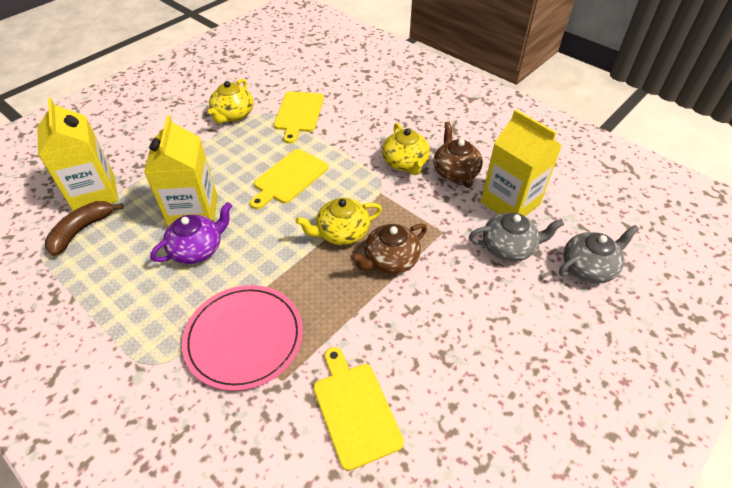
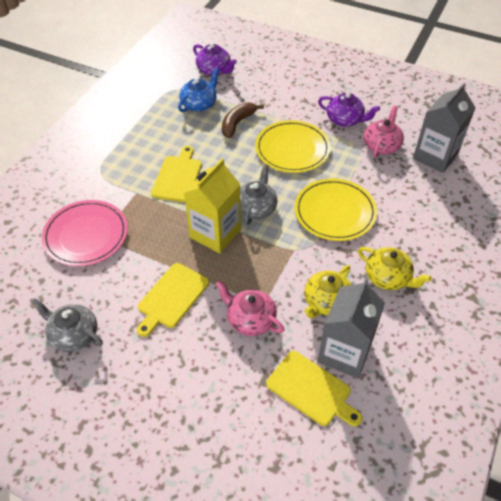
blue teapot: none = 0 -> [178,68,219,112] = 1
brown teapot: [350,223,427,274] [434,121,483,188] = 2 -> none = 0
grey carton: none = 0 -> [318,278,385,378] [413,83,475,173] = 2
pink teapot: none = 0 -> [216,280,284,336] [364,106,404,158] = 2
purple teapot: [150,202,232,264] = 1 -> [193,43,237,76] [318,93,380,127] = 2
yellow carton: [37,98,118,211] [144,115,218,227] [481,109,562,216] = 3 -> [184,159,241,253] = 1
yellow plate: none = 0 -> [255,120,331,173] [294,179,377,241] = 2
yellow teapot: [208,79,254,124] [295,198,382,245] [382,123,430,175] = 3 -> [304,265,351,318] [358,247,432,290] = 2

